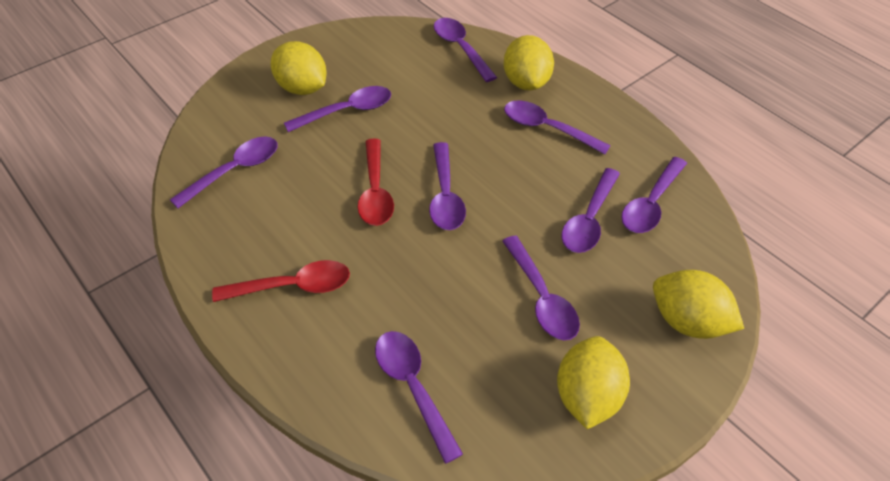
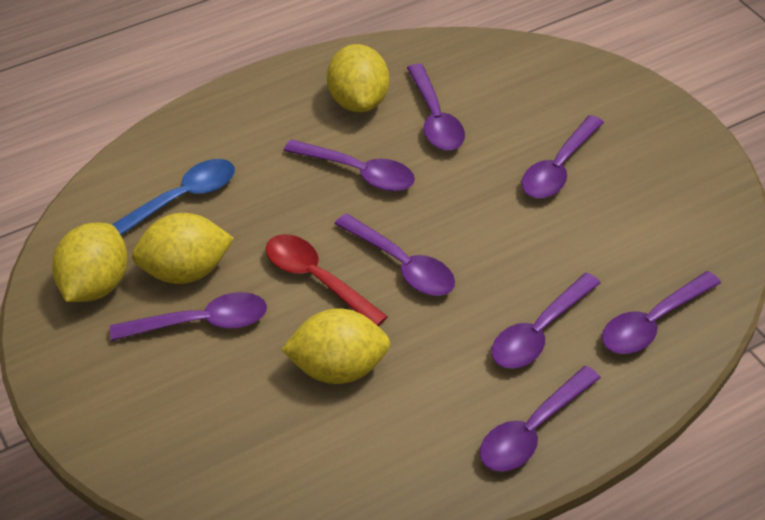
blue spoon: none = 0 -> [112,159,235,235] = 1
purple spoon: [170,137,278,208] [284,86,391,132] [375,331,463,464] [429,142,466,230] [434,18,497,82] [502,236,580,340] [504,100,611,155] [562,168,620,253] [621,157,687,233] = 9 -> [110,292,267,341] [284,139,415,192] [335,213,455,296] [407,64,465,150] [480,366,601,472] [491,273,600,369] [521,115,604,198] [602,271,721,354] = 8
red spoon: [212,260,350,302] [358,139,394,226] = 2 -> [266,234,388,326] = 1

